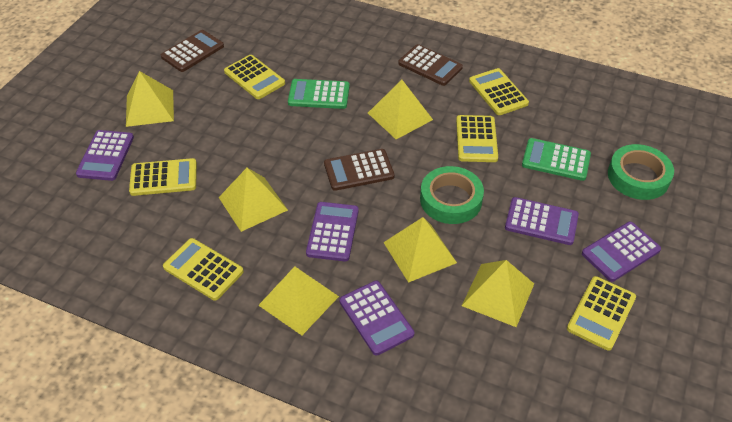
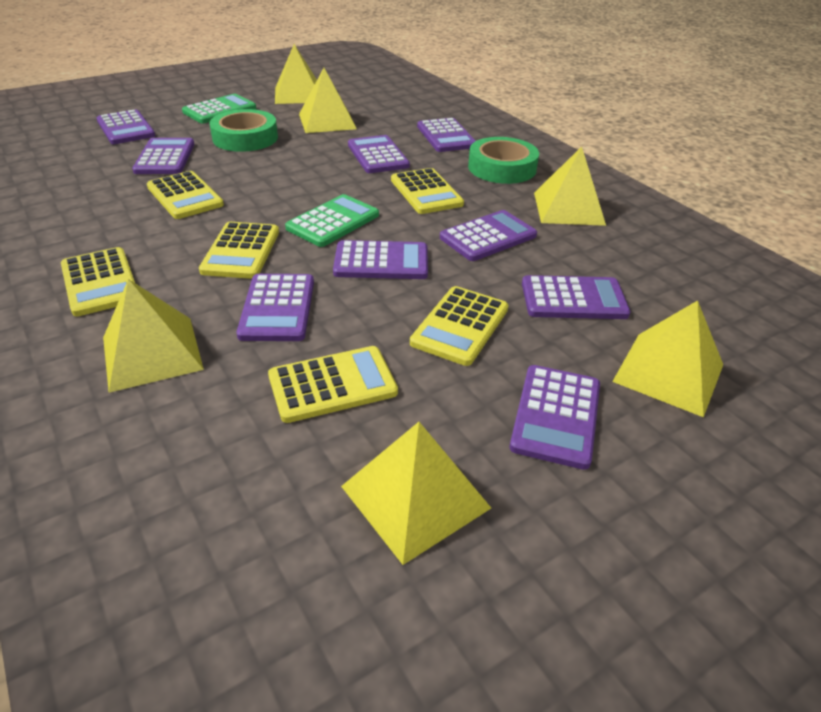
brown calculator: [161,30,224,72] [324,149,395,191] [398,44,463,86] = 3 -> none = 0
purple calculator: [76,130,134,181] [306,202,359,261] [340,281,414,355] [505,197,579,245] [582,222,661,282] = 5 -> [97,109,155,144] [132,138,195,174] [236,274,314,341] [333,240,428,279] [348,135,410,173] [417,118,475,152] [440,210,537,261] [509,365,600,470] [522,275,631,319] = 9

